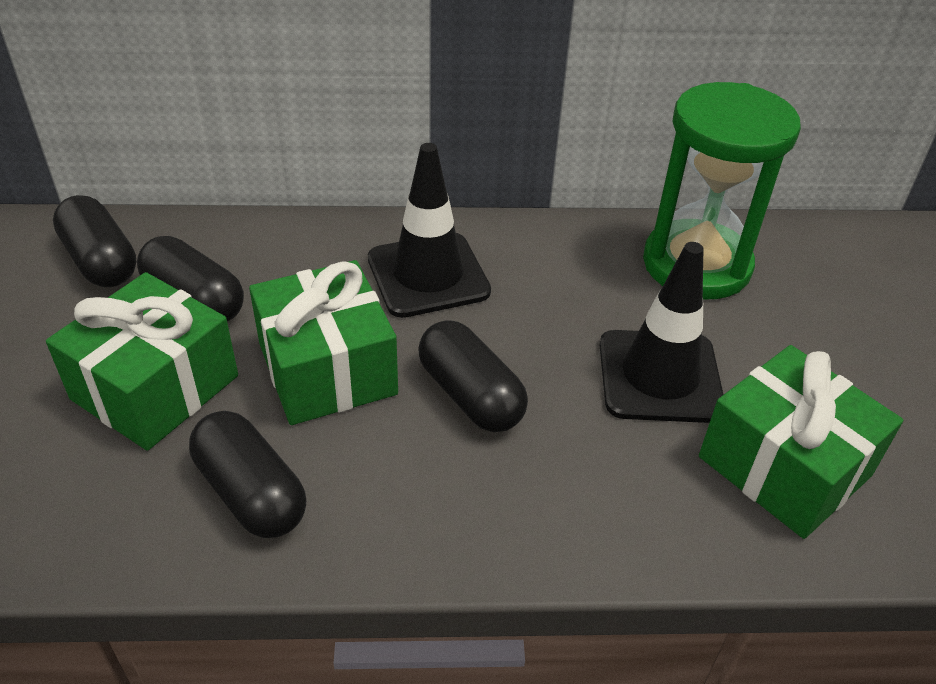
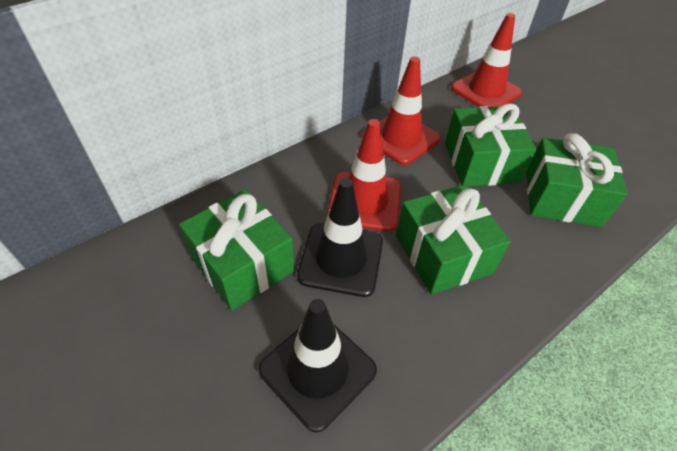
black capsule: [53,195,136,287] [137,236,244,321] [189,411,306,538] [418,320,528,432] = 4 -> none = 0
green gift: [46,272,238,451] [249,260,398,425] [699,345,903,539] = 3 -> [179,189,295,310] [396,184,511,295] [445,104,537,187] [526,133,627,227] = 4
green hourglass: [643,82,801,299] = 1 -> none = 0
red traffic cone: none = 0 -> [327,119,401,232] [362,56,441,165] [451,13,522,107] = 3

